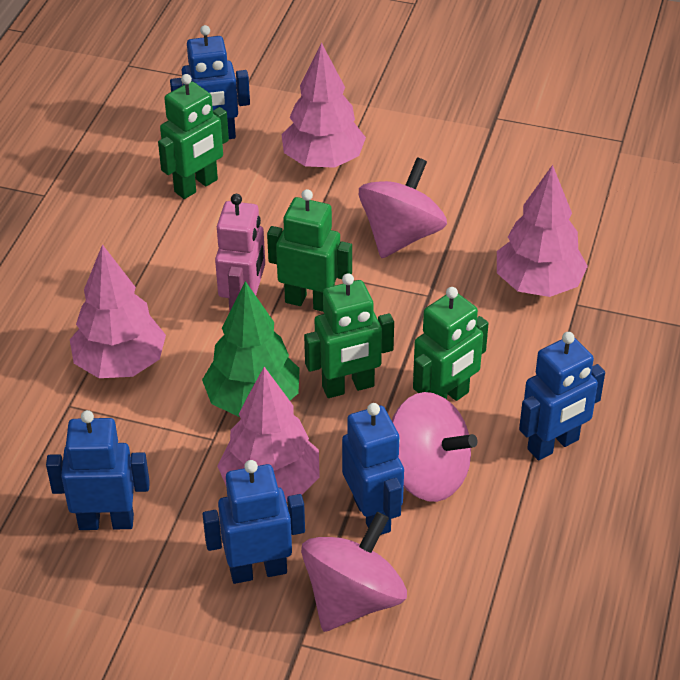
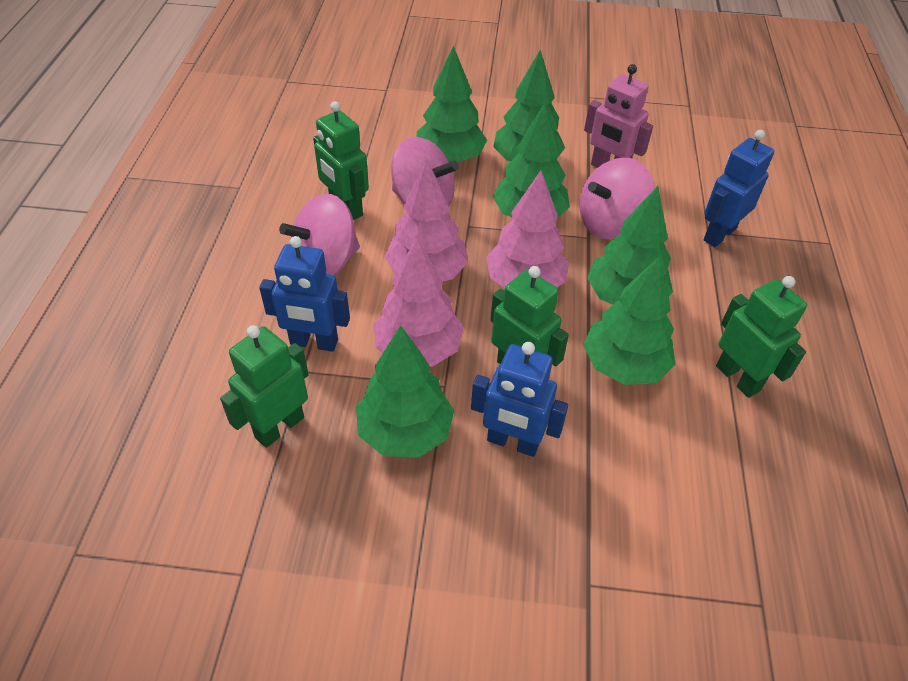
blue robot: [46,410,150,530] [170,25,250,139] [203,460,305,584] [342,403,404,535] [519,332,605,460] = 5 -> [259,236,350,352] [471,342,568,457] [703,130,774,247] = 3
green tree: [202,281,300,417] = 1 -> [356,325,454,458] [417,46,487,162] [493,50,565,161] [493,103,570,218] [583,256,675,385] [587,186,673,305] = 6
pink tree: [70,244,166,378] [217,367,320,502] [281,42,366,168] [497,165,588,297] = 4 -> [374,238,464,367] [385,159,468,281] [486,171,569,288] = 3

